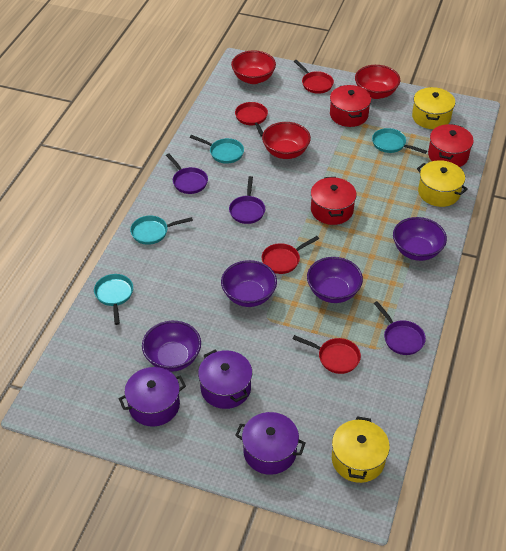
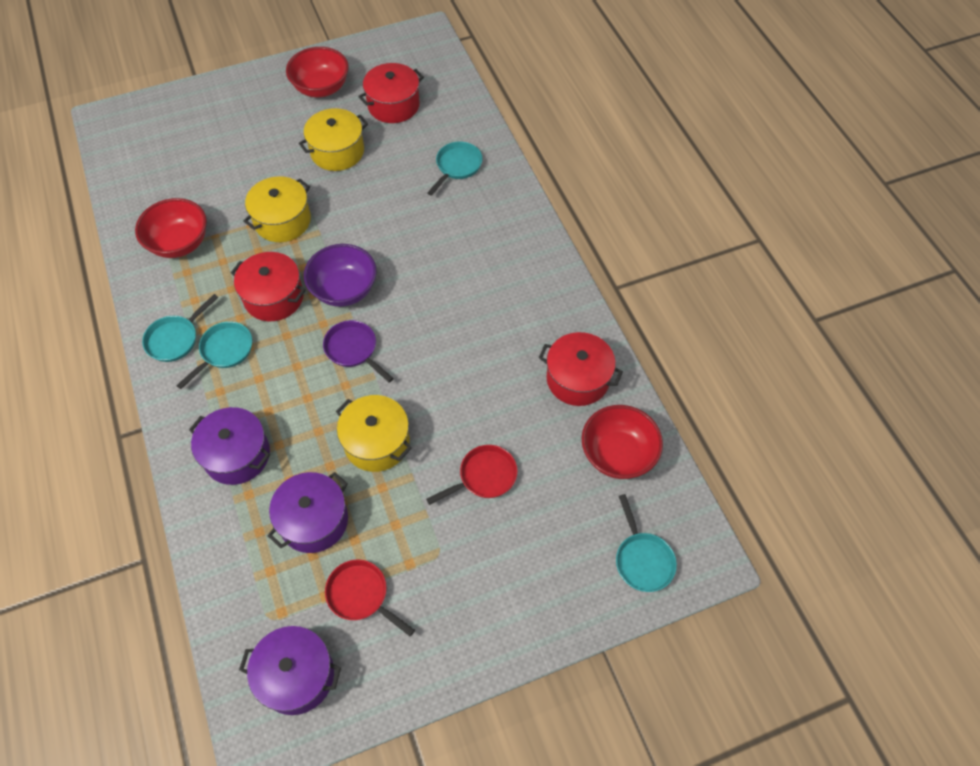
purple bowl: [142,321,201,372] [221,260,277,307] [307,257,363,303] [393,217,447,261] = 4 -> [304,244,377,307] = 1
purple pan: [166,153,208,194] [229,176,265,224] [374,301,426,355] = 3 -> [323,320,394,383] = 1
red pan: [235,102,268,137] [262,236,319,274] [293,335,361,374] [294,60,334,94] = 4 -> [325,560,415,636] [426,445,517,505] = 2

